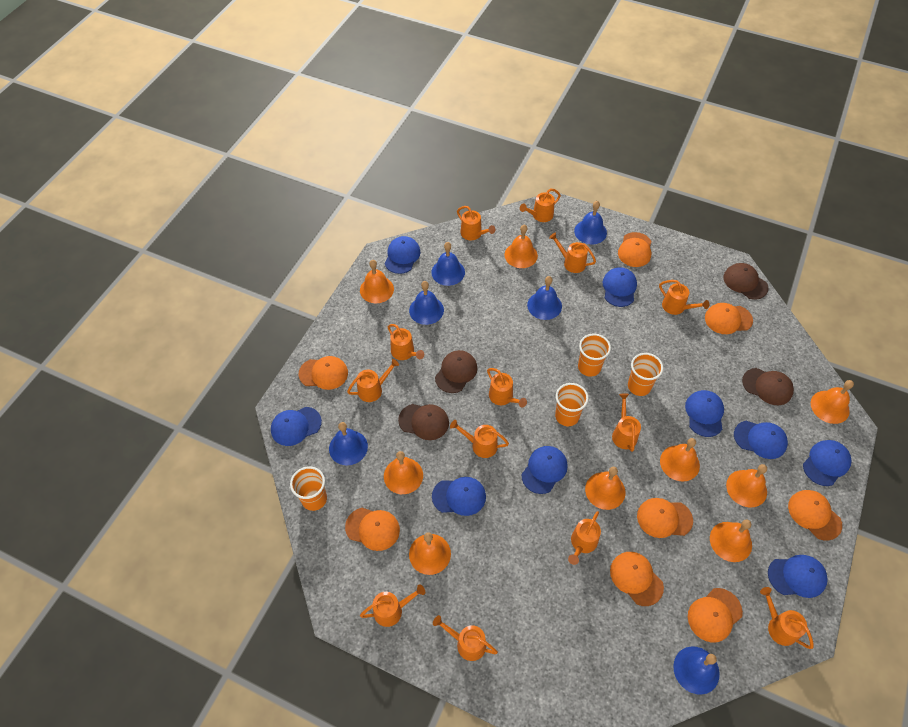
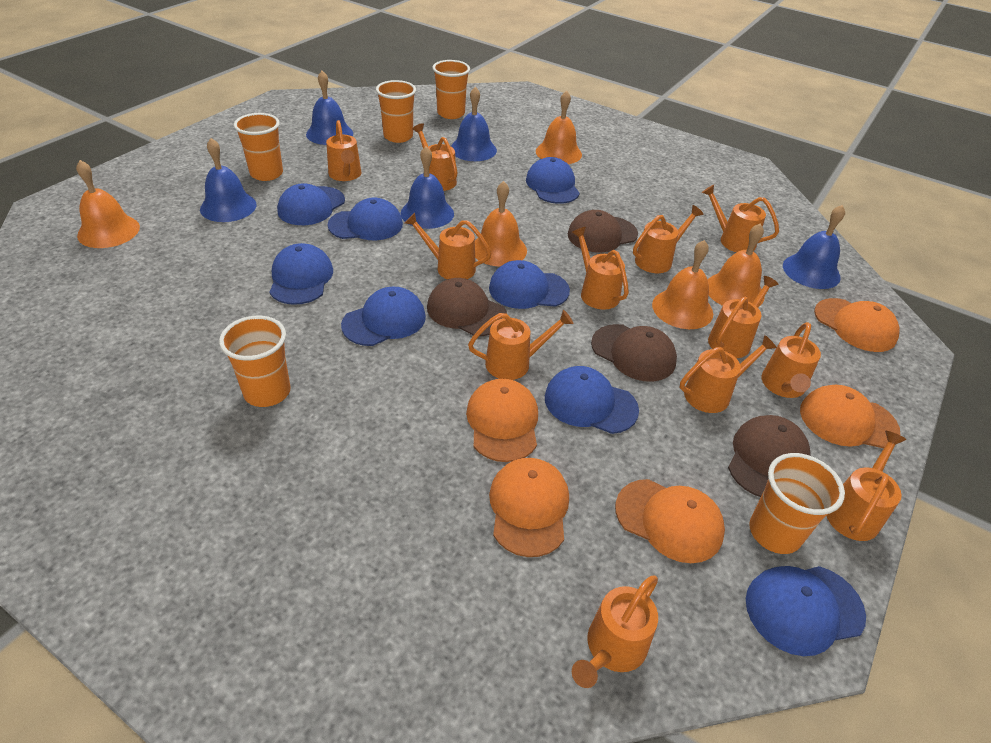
blue bell: [329,422,368,465] [409,281,444,325] [431,242,465,286] [527,276,562,320] [574,201,607,244] [673,646,720,695] = 6 -> [200,138,257,222] [306,71,353,145] [400,146,454,229] [451,87,497,161] [783,205,845,289] = 5
blue cap: [271,407,322,446] [384,236,421,274] [432,477,486,516] [521,446,568,494] [603,267,637,307] [685,390,724,437] [734,421,788,459] [768,555,828,598] [803,440,851,486] = 9 -> [269,243,333,305] [277,183,345,225] [328,197,403,240] [341,287,426,346] [489,260,570,309] [526,157,580,204] [545,366,639,434] [746,566,866,656] = 8
orange bell: [360,260,394,303] [384,451,423,494] [409,532,451,575] [504,225,538,268] [585,467,626,510] [660,438,700,482] [710,520,752,562] [726,464,767,507] [811,380,854,424] = 9 -> [76,160,140,248] [475,181,527,267] [536,91,582,164] [652,240,713,329] [708,224,765,306] = 5
orange cap: [299,356,348,390] [345,508,400,551] [610,552,664,606] [618,232,651,267] [637,498,693,538] [688,588,743,642] [705,303,753,334] [788,490,842,540] = 8 -> [466,379,538,462] [489,458,569,557] [615,479,725,563] [800,385,900,448] [814,298,899,352] = 5
orange cup: [290,466,327,511] [555,383,589,426] [578,334,611,377] [628,353,663,396] = 4 -> [219,316,291,407] [234,113,283,181] [376,80,416,143] [432,60,470,119] [749,453,845,554] = 5
orange watering can: [347,359,399,402] [360,584,425,627] [388,324,424,360] [433,615,498,661] [450,420,509,458] [457,206,495,240] [487,368,527,407] [520,189,561,222] [549,232,596,273] [568,511,601,565] [612,393,641,452] [659,280,709,315] [760,587,814,649] = 13 -> [326,120,361,181] [405,213,491,279] [412,123,458,191] [468,310,574,380] [572,227,629,310] [572,576,658,688] [633,205,704,273] [680,335,777,413] [702,185,779,252] [708,276,778,358] [762,322,821,398] [827,431,907,541] = 12

